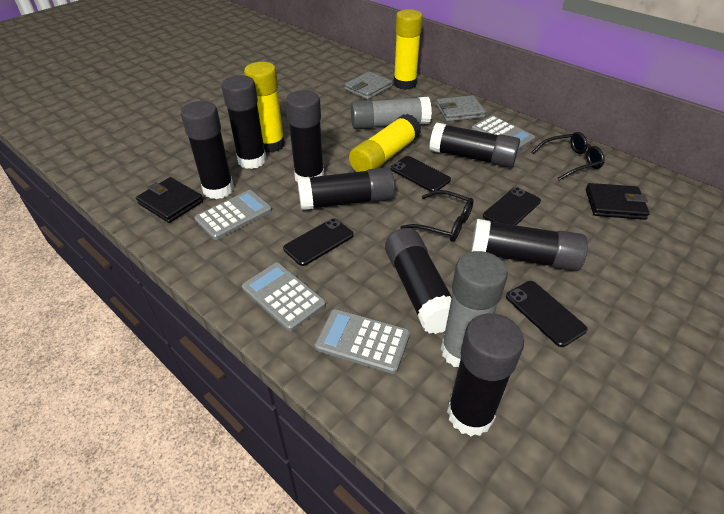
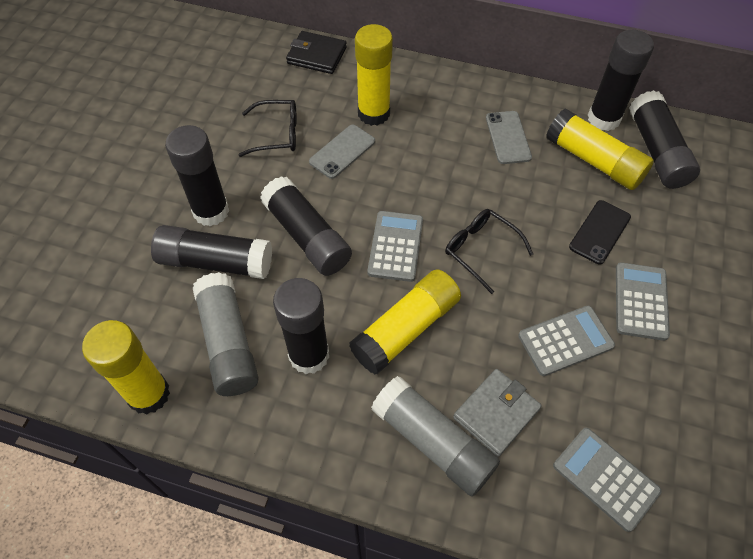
black glue stick: [181,101,234,199] [221,75,267,169] [285,90,324,182] [297,167,395,210] [385,228,452,334] [429,122,520,168] [447,313,524,436] [471,219,588,271] = 8 -> [151,225,272,279] [165,125,229,226] [260,176,352,276] [273,278,329,374] [588,30,654,131] [629,90,700,189] = 6
black phone: [283,218,354,266] [390,156,451,192] [483,187,541,225] [506,281,587,347] = 4 -> [569,200,631,265] = 1
black wallet: [136,177,203,223] [586,183,650,220] = 2 -> [286,31,347,74] = 1
grey phone: none = 0 -> [309,125,375,179] [486,111,532,164] = 2
grey wallet: [344,71,392,100] [436,95,486,122] = 2 -> [453,369,542,457] = 1
yellow glue stick: [244,62,285,153] [349,114,421,172] [393,9,423,90] = 3 -> [82,320,170,415] [349,269,461,374] [355,24,393,126] [546,109,654,190] = 4

